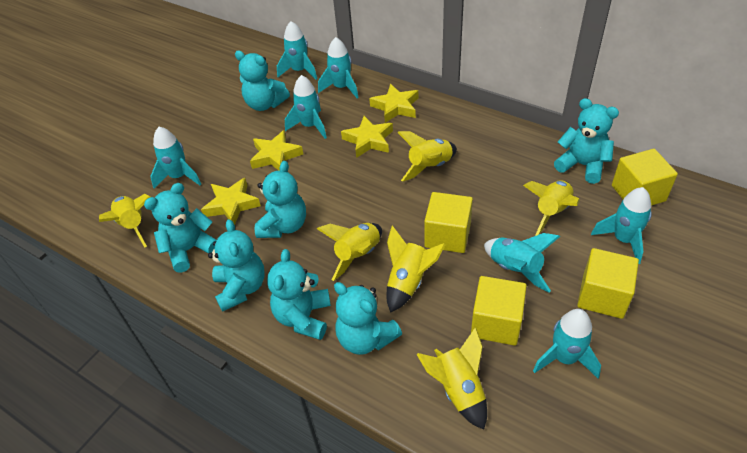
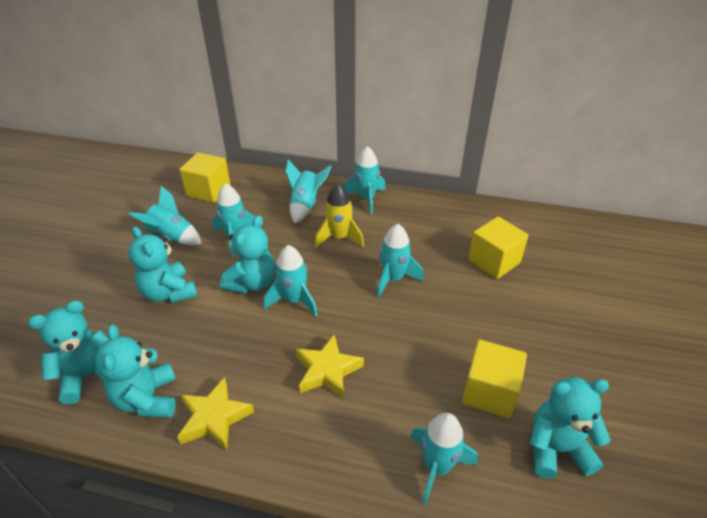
turquoise teddy bear: [144,183,217,273] [208,219,265,312] [235,51,290,111] [255,161,306,238] [267,249,331,340] [334,282,402,355] [554,98,619,184] = 7 -> [28,301,109,404] [95,324,176,418] [129,226,197,303] [220,215,276,293] [530,377,611,479] = 5
yellow cube: [424,192,473,253] [471,276,527,346] [577,248,639,319] [612,149,678,206] = 4 -> [179,152,231,203] [462,339,527,418] [468,217,529,279] = 3
yellow rocket: [99,194,150,248] [317,223,382,281] [387,225,446,313] [397,131,457,182] [416,327,487,430] [523,180,580,236] = 6 -> [315,184,364,247] = 1
yellow star: [201,178,261,225] [250,130,303,171] [341,116,393,158] [369,84,418,123] = 4 -> [177,377,254,451] [296,335,364,399] = 2

